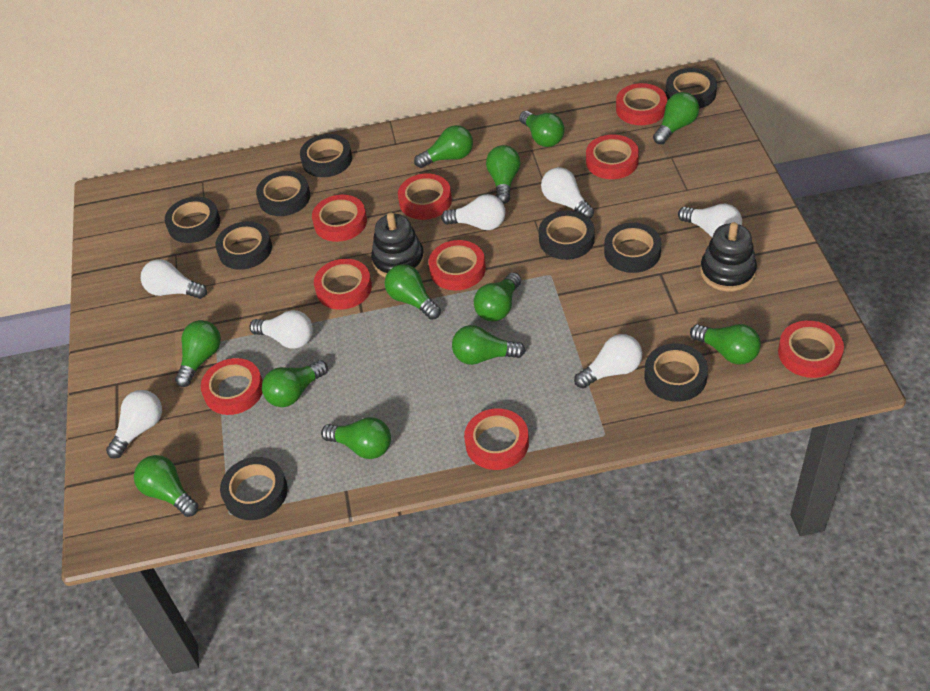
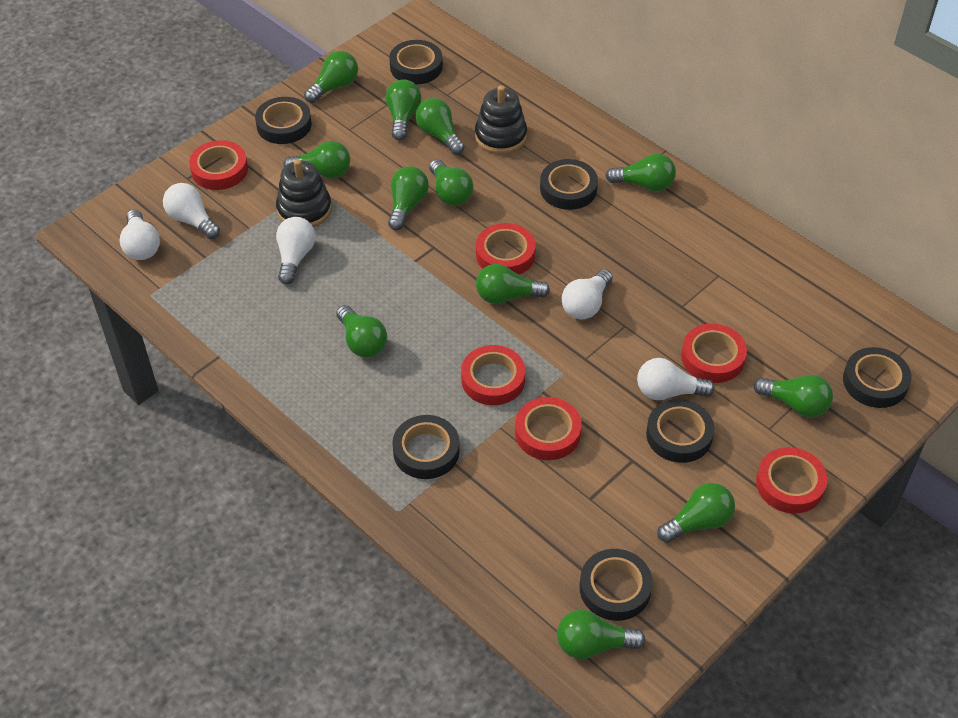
black tape: [165,197,220,243] [215,221,272,270] [220,457,288,520] [256,171,310,216] [300,134,352,177] [539,211,595,260] [604,223,662,273] [644,344,708,402] [666,68,717,109] = 9 -> [255,97,312,144] [389,40,443,85] [392,415,460,479] [540,159,598,210] [580,549,653,621] [646,399,714,463] [843,347,912,408] = 7
red tape: [201,358,263,415] [312,195,367,242] [314,259,372,310] [398,174,452,220] [429,240,486,290] [464,409,529,470] [586,135,639,179] [616,83,667,125] [778,321,844,378] = 9 -> [189,140,248,190] [461,345,525,405] [476,223,536,275] [515,397,582,460] [681,324,747,383] [756,447,828,513] = 6
white light bulb: [106,390,162,459] [141,259,207,299] [249,310,313,349] [441,194,506,230] [541,167,594,219] [574,334,642,388] [678,204,742,237] = 7 -> [120,209,160,260] [163,183,220,239] [276,217,316,285] [562,269,613,319] [637,358,715,400] = 5

